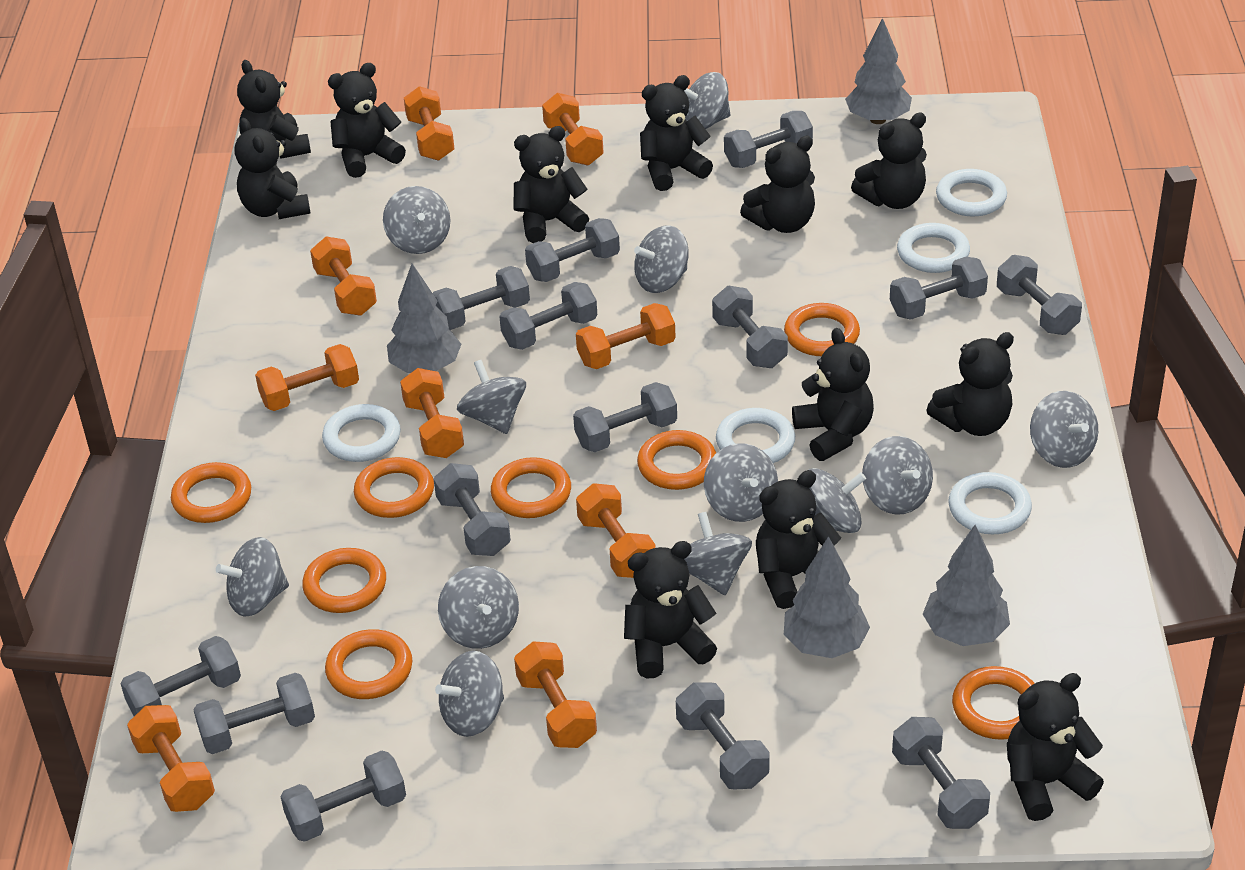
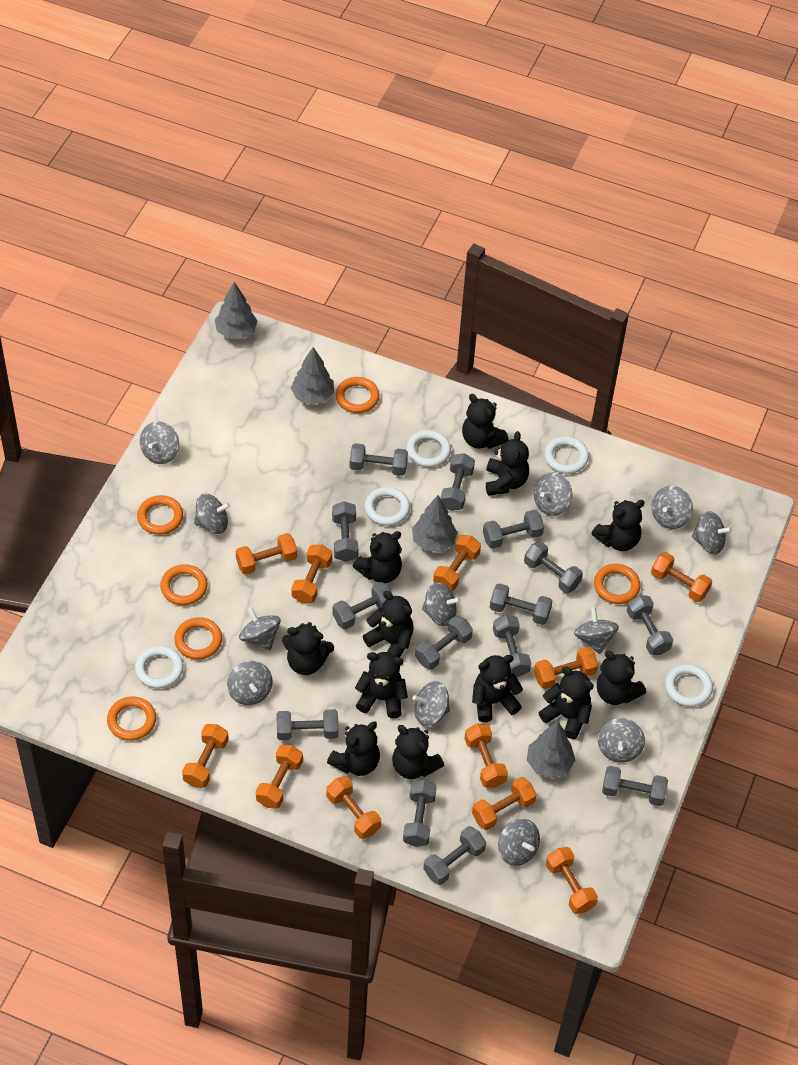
orange dumbbell: [127,705,215,812] [255,344,359,411] [310,237,377,316] [400,368,464,458] [404,86,455,161] [514,641,597,748] [542,93,604,166] [576,303,676,369] [576,483,656,578] = 9 -> [182,724,229,788] [236,533,297,575] [256,745,303,809] [291,544,332,603] [326,776,381,839] [433,535,481,591] [464,724,508,788] [472,777,536,830] [534,647,598,689] [546,847,598,914] [651,552,712,602] = 11
orange ring: [171,462,251,523] [302,548,386,613] [325,629,412,699] [354,457,434,518] [491,457,571,518] [637,430,716,490] [784,303,860,356] [952,666,1035,740] = 8 -> [107,696,156,741] [137,495,183,535] [160,564,208,605] [174,617,222,660] [336,377,380,413] [594,564,640,604] = 6

